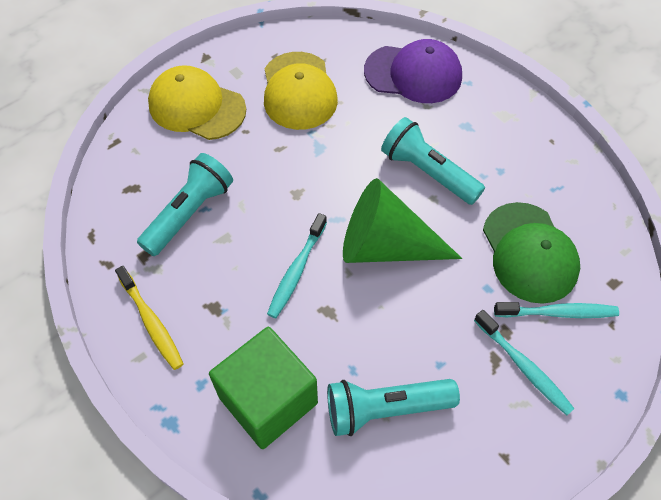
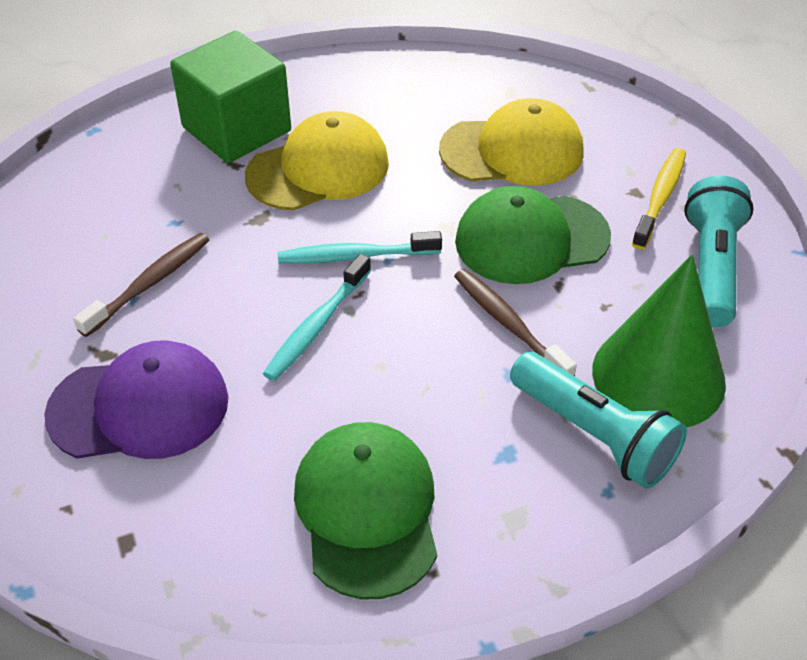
brown toothbrush: none = 0 -> [73,233,209,337] [454,269,577,376] = 2
green cap: [483,202,580,304] = 1 -> [294,422,437,599] [455,186,611,284] = 2
turquoise flashlight: [137,153,233,256] [327,379,460,436] [381,117,485,205] = 3 -> [510,352,687,488] [684,176,754,327] = 2
turquoise toothbrush: [267,213,327,318] [474,310,575,416] [494,302,619,318] = 3 -> [263,254,371,381] [278,231,442,264] = 2

